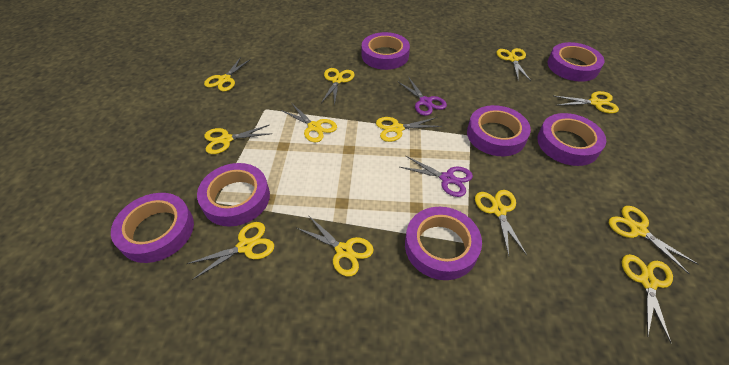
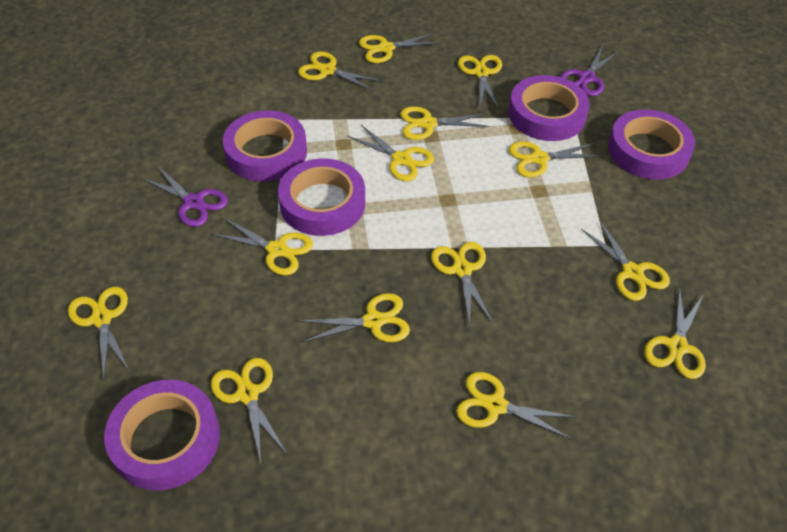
purple tape: [111,193,194,263] [197,163,270,227] [362,32,410,70] [405,207,482,280] [467,105,531,156] [537,113,606,166] [548,42,604,82] = 7 -> [104,380,220,490] [223,110,307,182] [278,158,365,236] [509,75,590,141] [608,109,695,180] = 5
yellow scissors: [187,222,274,280] [204,57,251,91] [204,125,272,154] [281,104,337,142] [297,215,374,276] [321,68,355,106] [376,117,442,142] [475,190,527,256] [497,48,531,81] [554,91,619,113] [609,206,699,275] [622,254,673,343] = 12 -> [68,287,130,380] [211,358,287,463] [212,218,313,275] [298,51,382,91] [299,293,410,342] [347,125,434,181] [359,33,441,63] [400,106,489,140] [431,242,494,325] [456,372,577,440] [458,55,502,109] [509,141,603,177] [581,220,670,301] [644,287,706,379] = 14

